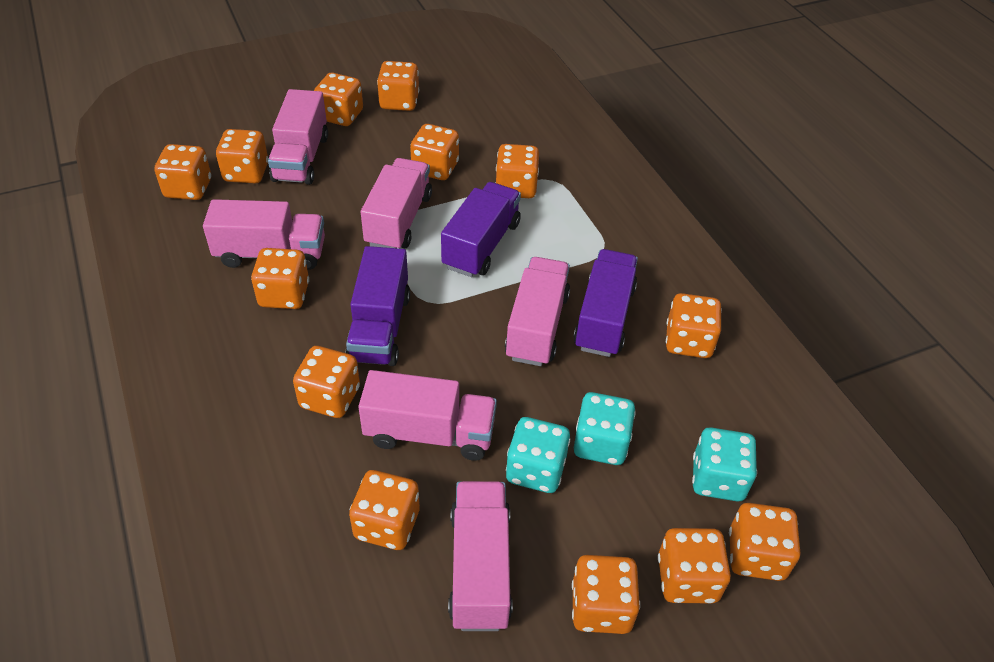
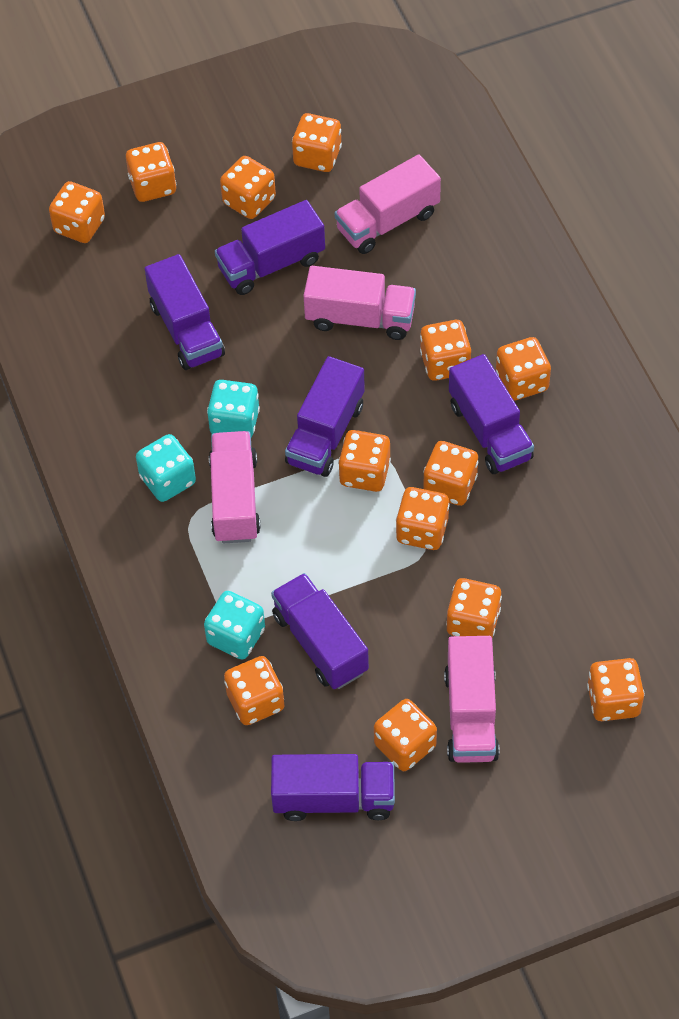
pink truck: [203,199,325,270] [268,89,328,185] [358,370,497,461] [361,158,432,248] [448,481,513,631] [505,257,570,366] = 6 -> [209,431,261,543] [303,266,416,340] [335,155,441,254] [444,636,500,763] = 4
purple truck: [346,246,410,366] [441,182,521,277] [574,249,638,357] = 3 -> [145,254,225,370] [215,200,325,295] [271,573,369,689] [271,754,395,821] [285,356,365,477] [449,354,534,474] = 6

